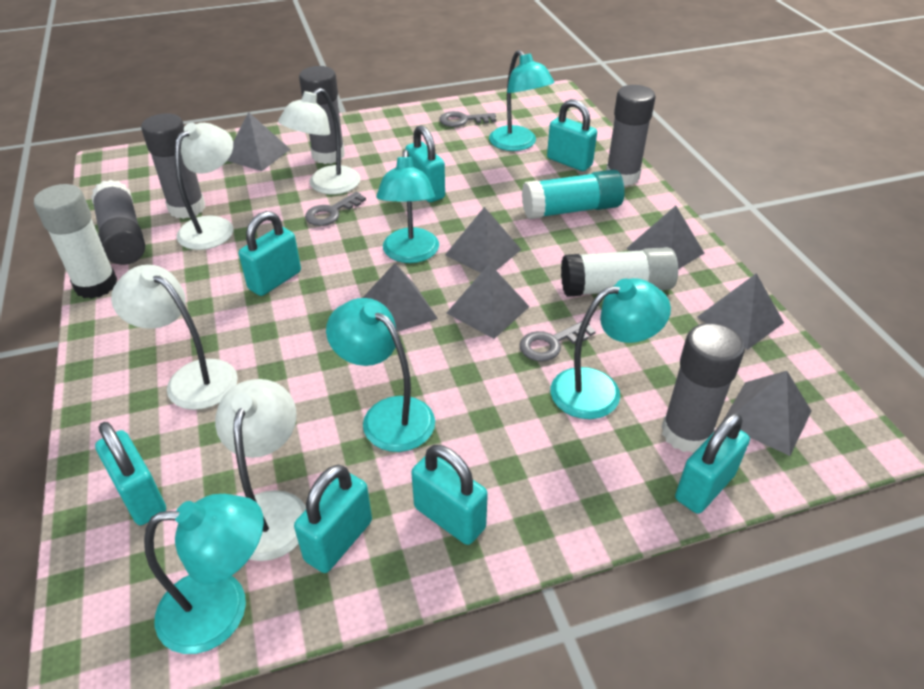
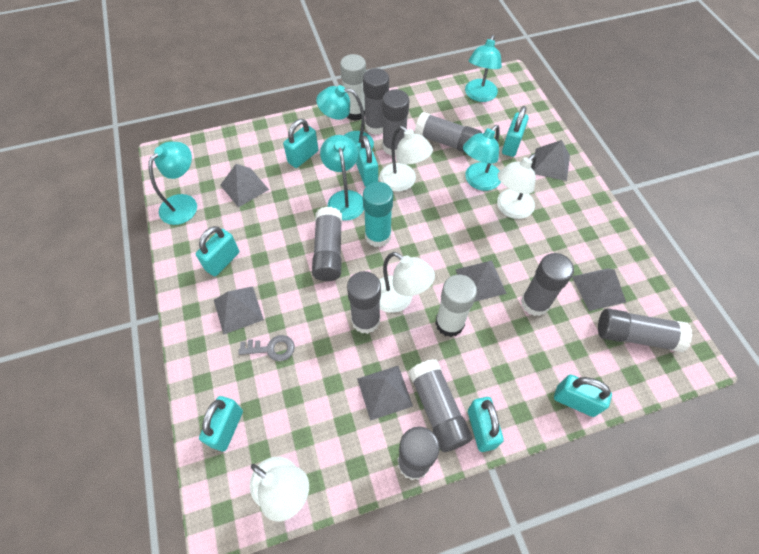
grey glue stick: [91,180,145,265] [141,113,205,219] [299,66,345,164] [606,85,655,186] [662,323,745,453] = 5 -> [312,207,342,281] [347,271,381,334] [363,68,389,135] [382,89,409,156] [397,426,440,480] [409,359,472,452] [415,112,482,153] [521,253,574,316] [598,308,692,352] = 9
grey key: [305,192,366,226] [439,111,496,127] [519,321,596,362] = 3 -> [239,335,295,361] = 1
grey pyramid: [227,112,290,171] [363,263,438,332] [445,207,521,273] [447,263,530,339] [626,206,704,269] [697,273,784,350] [722,371,812,456] = 7 -> [214,286,264,335] [220,164,269,207] [357,366,413,421] [455,261,507,302] [534,140,570,181] [572,268,626,311] = 6

